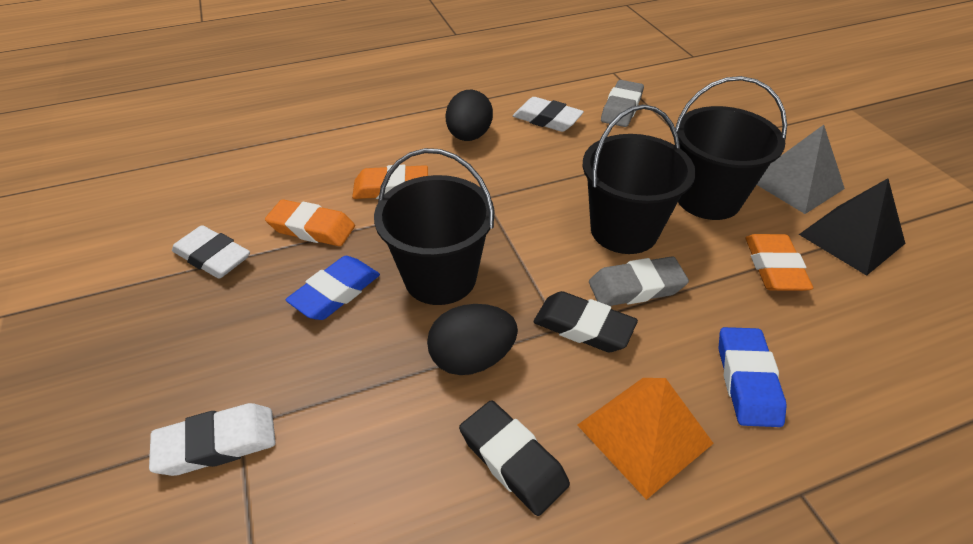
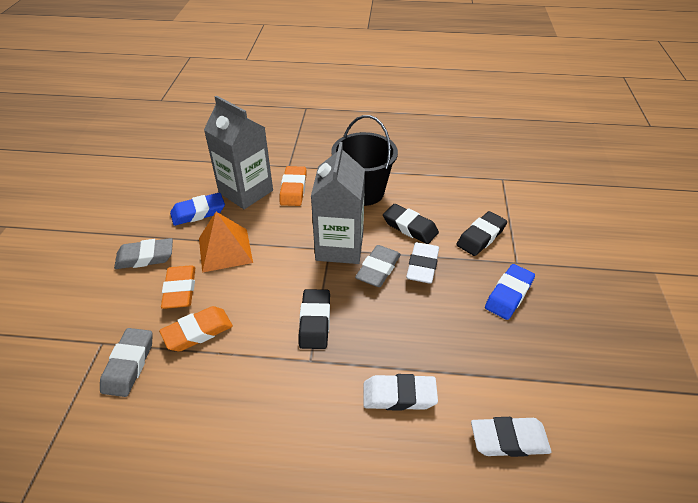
black bucket: [374,148,494,305] [583,105,696,254] [675,76,787,220] = 3 -> [331,115,398,206] = 1
black egg: [427,304,518,375] [446,90,493,141] = 2 -> none = 0
black eraser: [459,400,570,516] [534,291,638,352] = 2 -> [299,289,330,349] [383,204,439,244] [457,211,507,256] = 3
black pyramid: [799,178,906,276] = 1 -> none = 0
grey carton: none = 0 -> [204,96,273,209] [311,142,365,264] = 2
grey eraser: [589,256,689,306] [601,80,644,127] = 2 -> [100,328,153,397] [114,238,173,269] [355,245,401,287] = 3
grey pyramid: [757,125,845,214] = 1 -> none = 0

